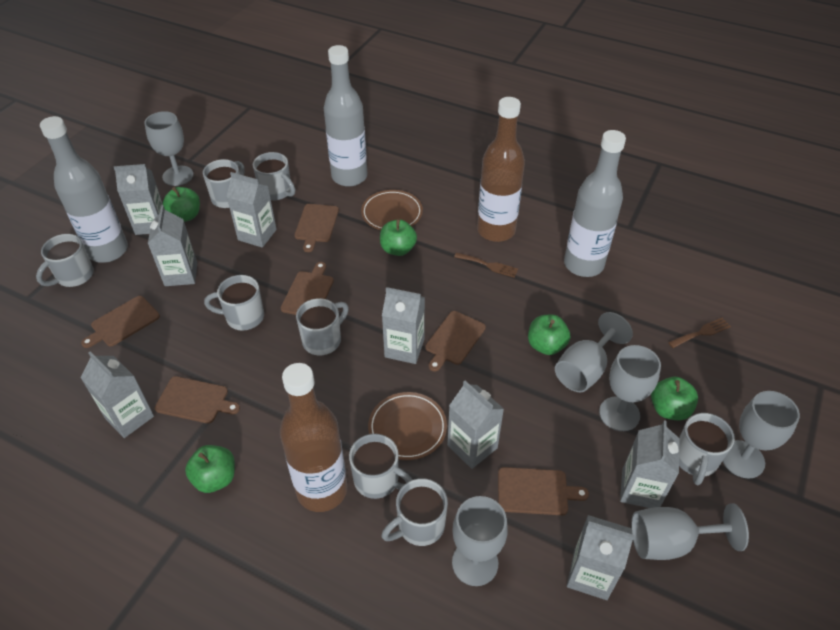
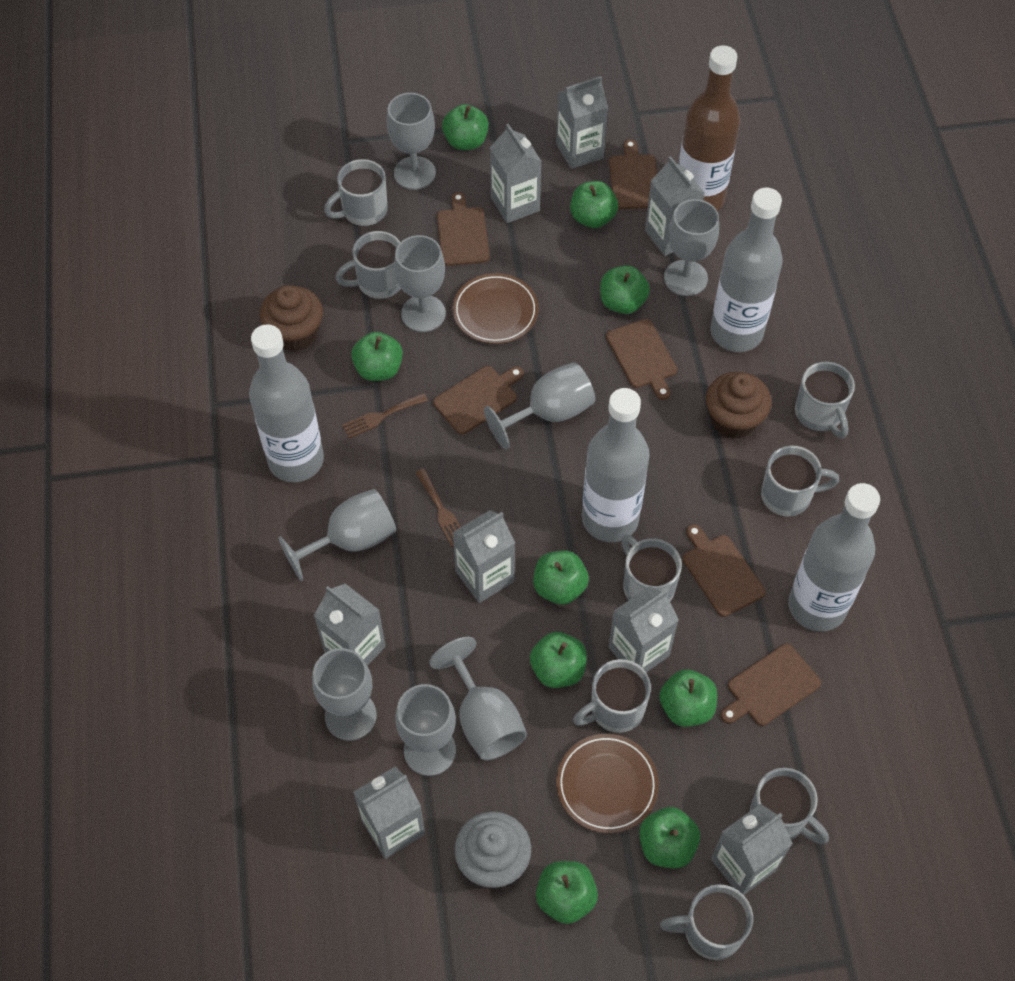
brown bottle: [280,363,348,512] [477,97,525,242] = 2 -> [679,45,740,211] = 1
brown cupcake: none = 0 -> [260,285,323,352] [706,372,771,439] = 2
green apple: [163,187,200,222] [185,445,235,493] [380,219,417,256] [528,315,570,355] [651,377,698,420] = 5 -> [351,332,403,381] [442,104,489,150] [530,632,587,688] [533,551,589,605] [536,861,598,924] [570,181,618,228] [600,265,650,314] [639,807,700,868] [659,670,717,727] = 9
grey bottle: [40,116,128,263] [324,45,367,187] [564,130,626,277] = 3 -> [249,324,324,482] [582,388,650,542] [710,188,783,352] [788,483,880,632] = 4
grey cupcake: none = 0 -> [454,812,531,888] = 1
grey goblet: [144,111,194,186] [452,496,508,586] [555,312,633,392] [599,345,661,431] [631,503,749,560] [723,391,800,479] = 6 -> [278,489,396,581] [312,648,377,741] [387,93,436,190] [394,235,446,332] [395,684,456,776] [429,637,527,760] [484,362,595,449] [664,199,719,296] = 8

